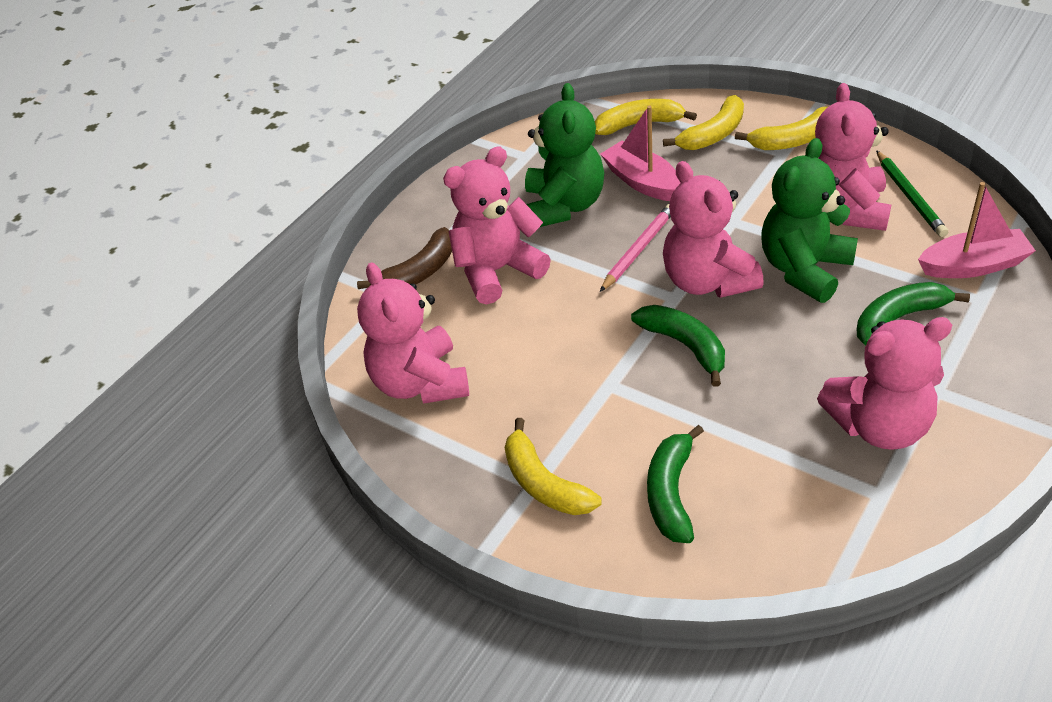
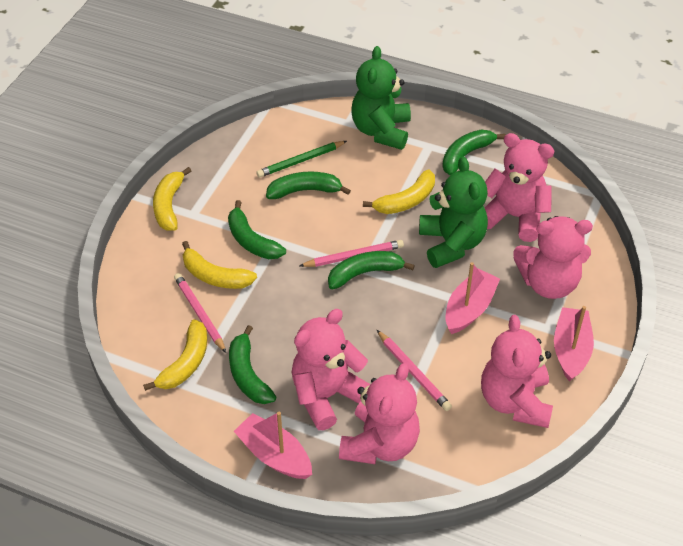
brown banana: [357,227,452,289] = 1 -> none = 0
green banana: [631,305,725,387] [647,425,704,543] [857,282,970,345] = 3 -> [228,200,286,259] [229,325,276,404] [266,171,351,199] [328,251,415,289] [442,130,506,175] = 5
pink boat: [600,105,680,201] [918,182,1036,278] = 2 -> [234,412,312,479] [446,262,500,334] [554,306,594,382] = 3
pink pencil: [600,204,671,292] = 1 -> [174,273,226,353] [300,240,404,267] [377,330,452,411] = 3

